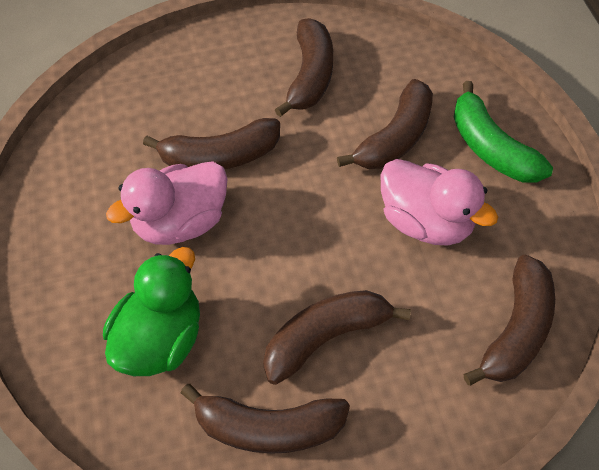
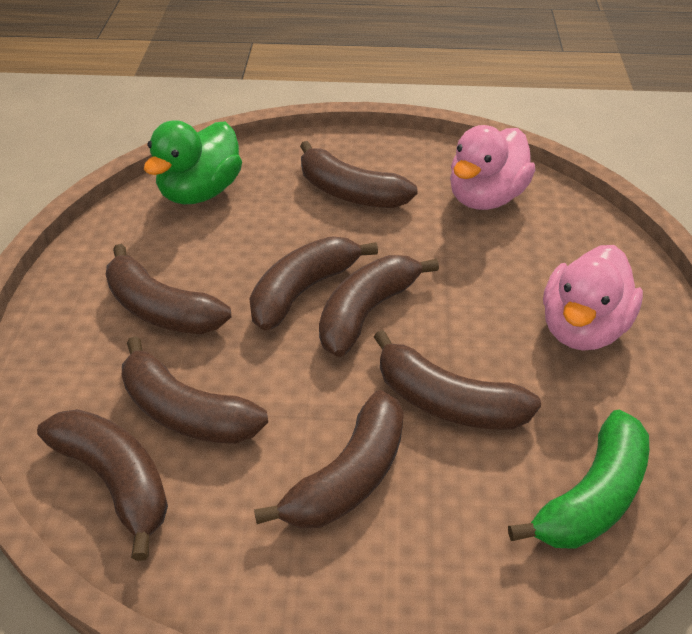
brown banana: [143,118,280,169] [181,384,350,454] [263,290,411,385] [275,18,333,117] [337,79,433,169] [463,255,555,386] = 6 -> [37,409,168,561] [105,244,231,334] [122,336,268,444] [249,237,378,331] [254,390,404,528] [300,141,418,208] [319,255,439,357] [374,330,541,430] = 8

